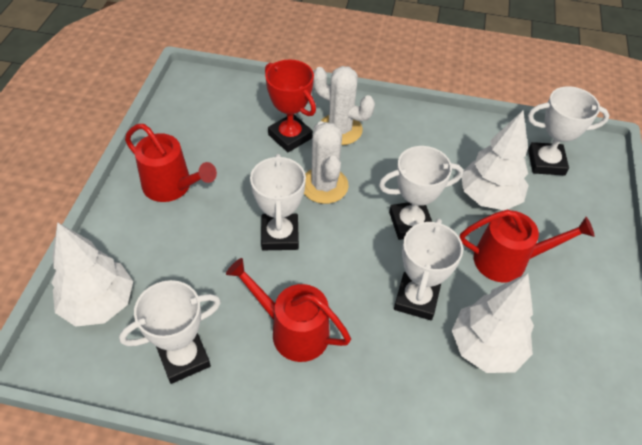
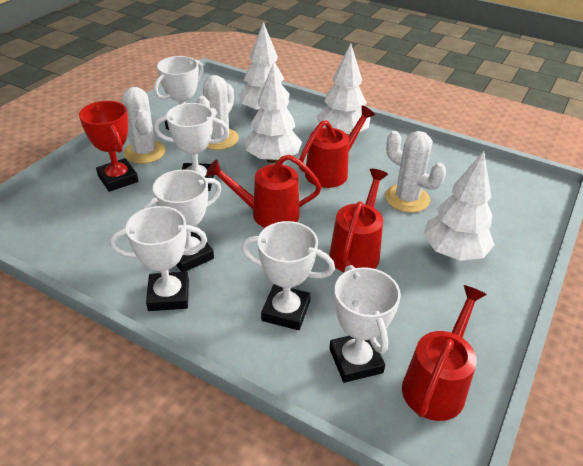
red watering can: [125,124,217,202] [226,258,351,362] [460,210,594,283] = 3 -> [206,155,321,228] [299,105,375,188] [329,169,388,272] [402,285,487,421] = 4
white cactus: [304,121,349,204] [313,66,375,145] = 2 -> [122,87,166,164] [196,75,239,150] [385,131,446,213] = 3
white tree: [52,222,133,327] [452,273,534,373] [462,111,529,210] = 3 -> [238,22,290,110] [245,64,302,163] [316,43,370,136] [423,151,495,261] = 4
white trophy: [119,280,221,384] [250,154,306,250] [379,146,463,240] [394,218,463,320] [528,86,609,175] = 5 -> [110,206,207,311] [143,170,222,272] [154,56,204,130] [154,103,229,191] [241,221,335,330] [329,265,401,383] = 6

